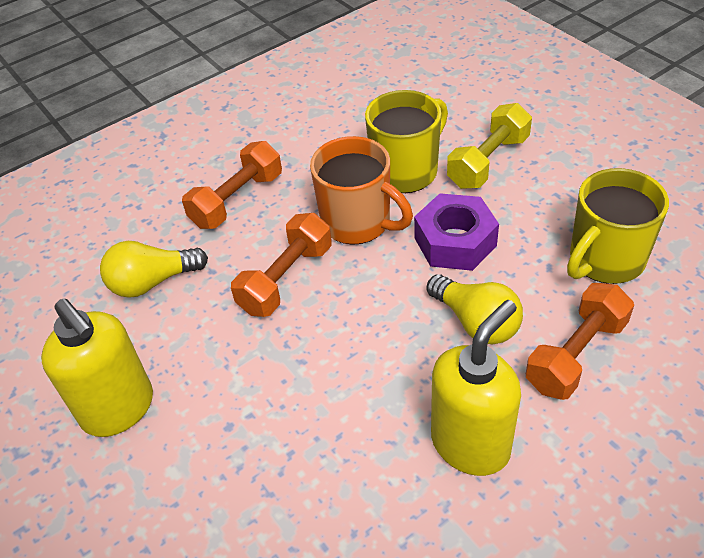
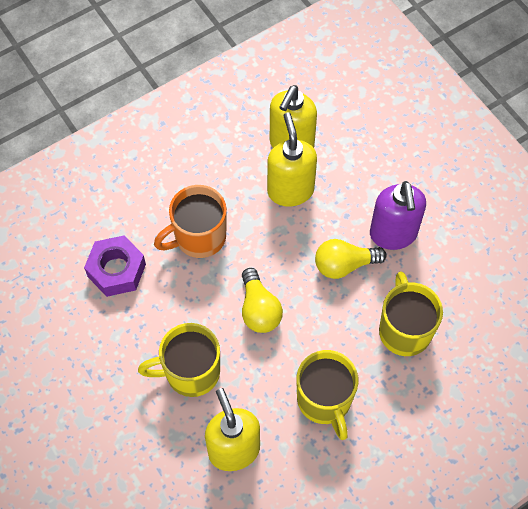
orange dumbbell: [182,141,282,229] [231,213,332,317] [526,283,634,400] = 3 -> none = 0
purple soap dispenser: none = 0 -> [370,181,426,250] = 1
yellow dumbbell: [447,103,532,189] = 1 -> none = 0
yellow mug: [365,90,448,193] [567,168,669,284] = 2 -> [138,323,220,397] [296,350,359,440] [379,271,443,356] = 3
yellow soap dispenser: [41,298,153,437] [431,300,521,476] = 2 -> [205,388,260,471] [267,113,317,207] [270,85,317,148] = 3

